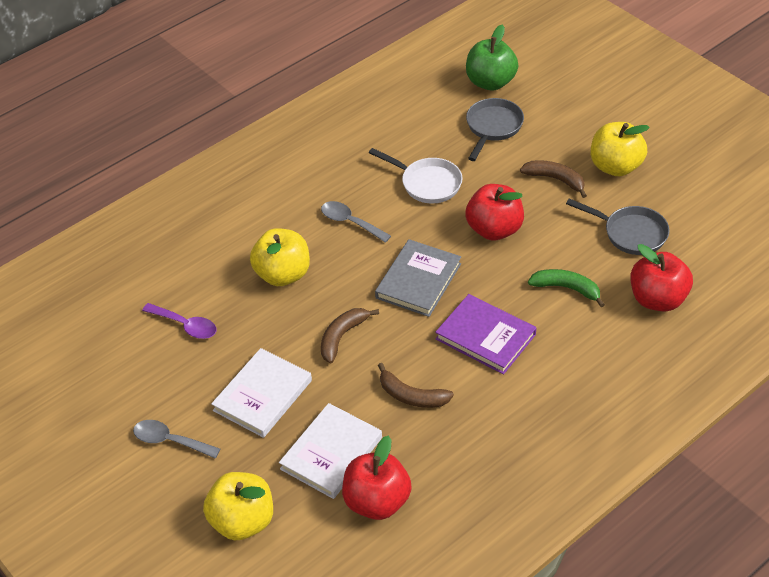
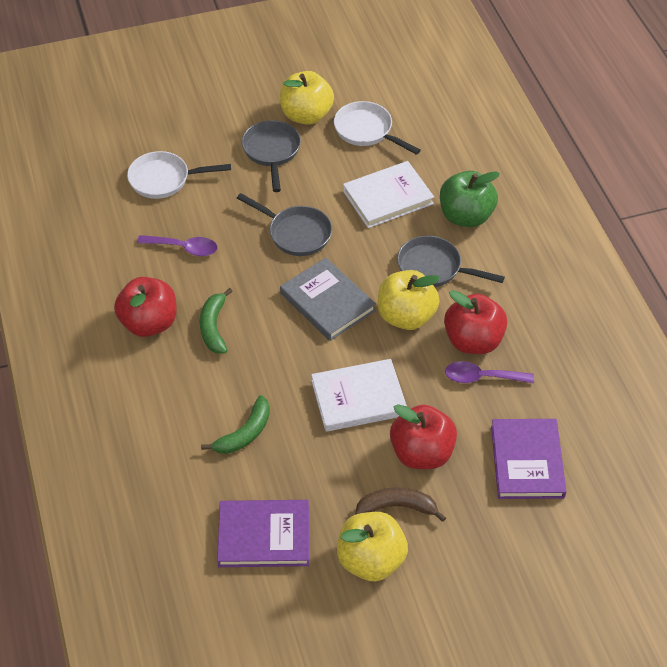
brown banana: [321,308,379,363] [378,363,454,408] [520,160,587,198] = 3 -> [355,487,446,522] = 1
green banana: [528,269,605,307] = 1 -> [200,288,233,354] [201,395,270,454] = 2
grey pan: [466,98,524,161] [566,199,670,255] = 2 -> [237,193,332,256] [242,120,301,192] [397,236,505,287] = 3
grey spoon: [133,420,220,459] [321,201,391,243] = 2 -> none = 0
purple book: [435,294,536,375] = 1 -> [217,500,309,567] [491,419,567,499] = 2
purple spoon: [142,303,216,339] = 1 -> [137,235,218,256] [445,361,534,383] = 2
white pan: [369,148,463,204] = 1 -> [127,151,231,199] [334,101,421,155] = 2

